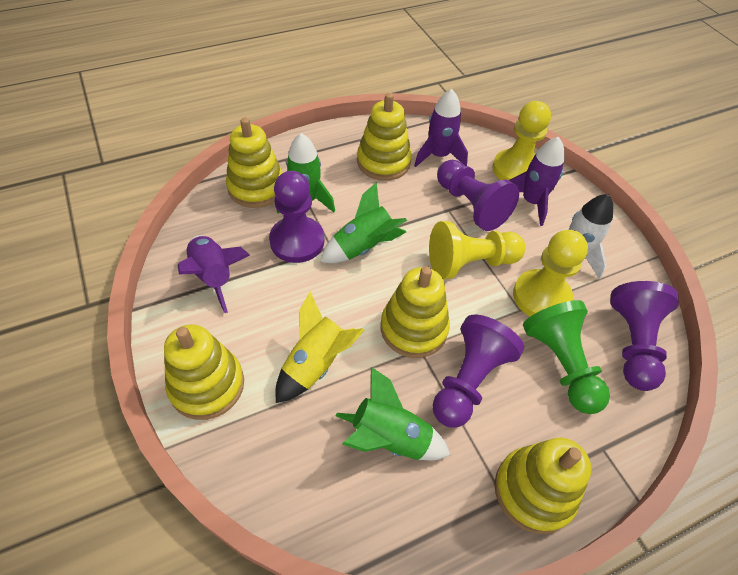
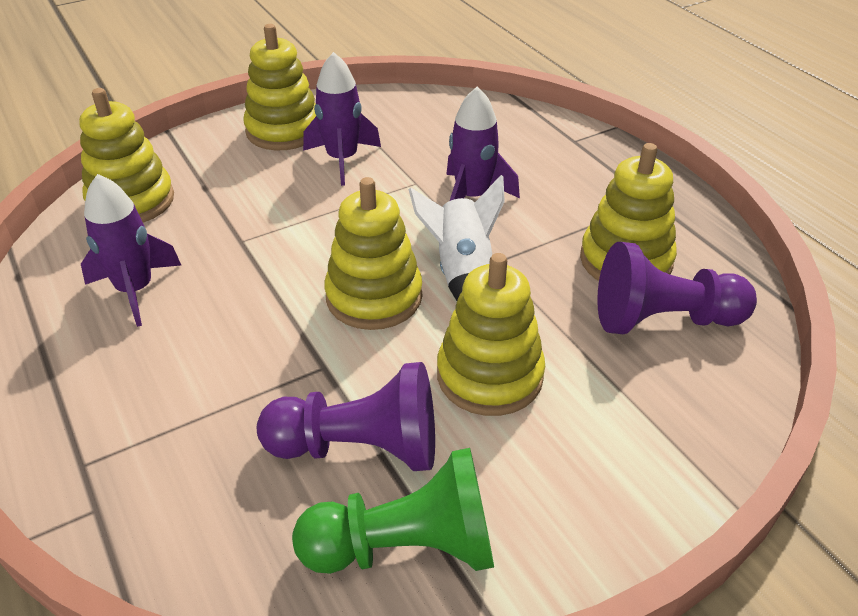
green rocket: [277,133,335,214] [320,182,407,263] [336,367,450,460] = 3 -> none = 0
purple pawn: [269,171,324,263] [432,315,524,428] [437,160,519,231] [611,281,679,391] = 4 -> [257,362,435,471] [597,242,757,334] = 2
yellow pawn: [429,221,525,279] [492,101,551,180] [513,230,588,316] = 3 -> none = 0
yellow rocket: [275,291,365,403] = 1 -> none = 0

